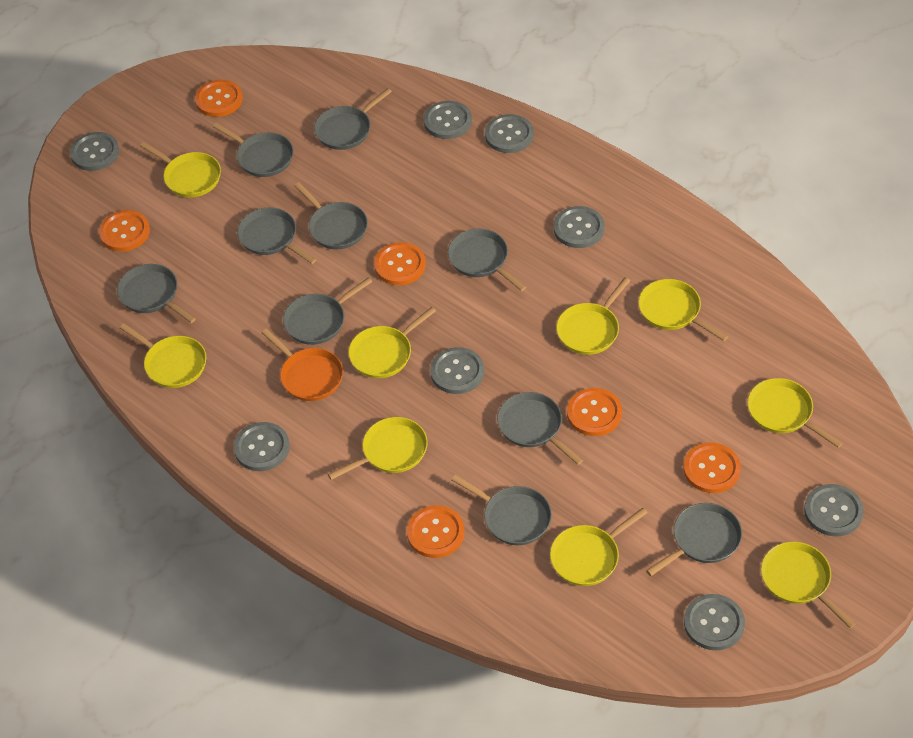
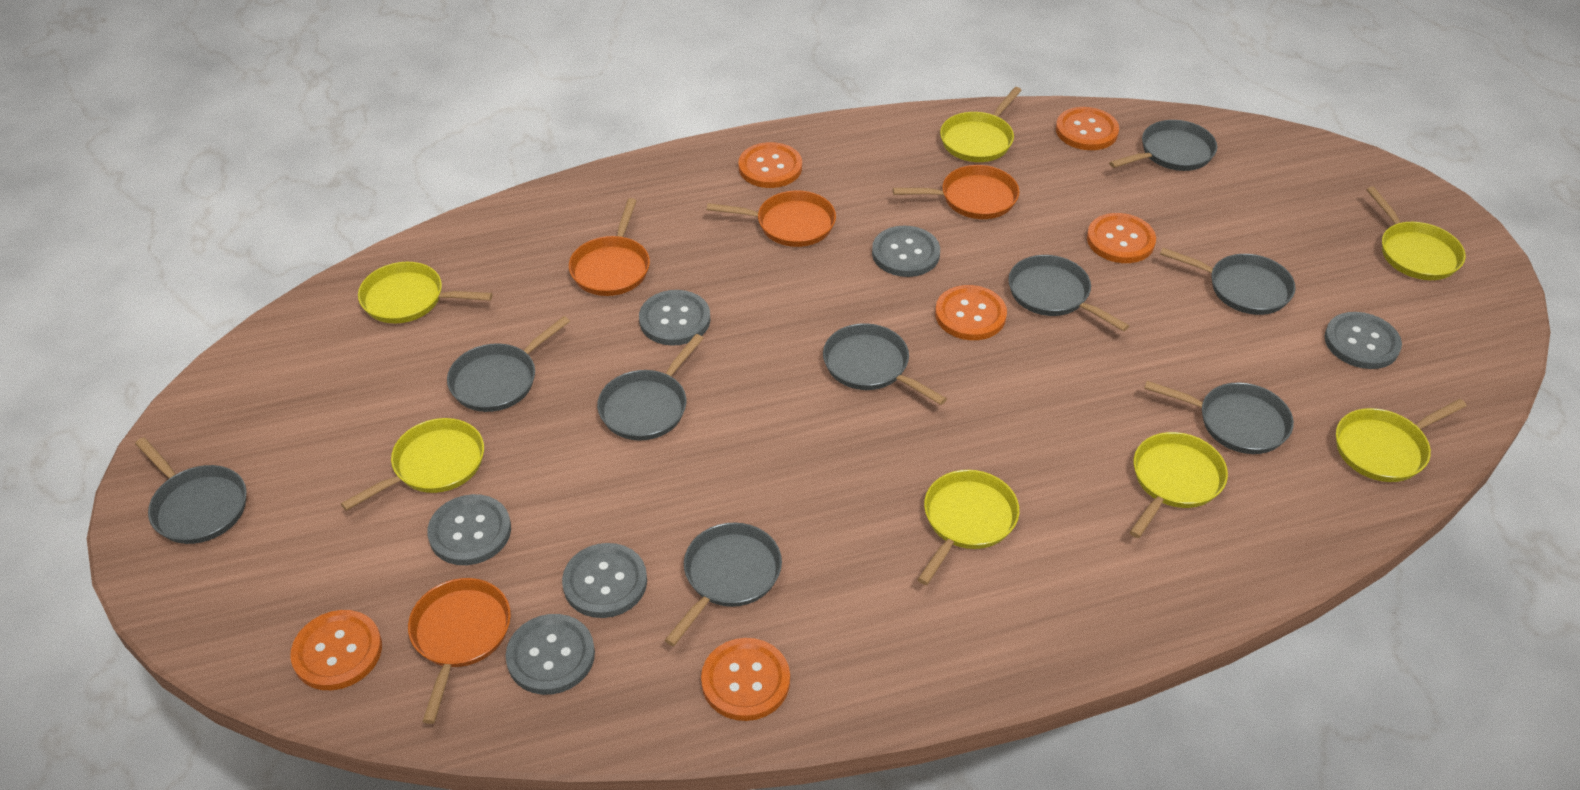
grey button: [70,132,119,171] [234,422,290,471] [424,101,472,139] [430,347,484,394] [485,114,534,153] [554,206,605,248] [684,594,745,650] [804,484,864,537] = 8 -> [427,494,511,565] [505,614,595,695] [562,543,647,618] [639,290,711,346] [872,226,940,277] [1324,312,1402,369] = 6
grey pan: [117,264,196,323] [212,123,294,177] [237,207,316,264] [283,277,372,345] [294,182,368,249] [314,88,392,150] [448,229,526,291] [451,475,552,545] [497,392,583,465] [646,503,742,576] = 10 -> [135,437,247,544] [447,316,570,412] [597,334,704,441] [665,522,782,646] [823,323,947,405] [1008,255,1129,331] [1109,120,1217,171] [1144,381,1294,454] [1160,248,1296,315] = 9
orange pan: [262,329,343,401] = 1 -> [408,578,511,724] [569,198,650,296] [707,190,836,247] [893,165,1019,219] = 4
yellow pan: [120,323,206,388] [140,142,221,197] [328,417,428,480] [348,307,436,378] [550,508,647,586] [556,277,630,355] [638,279,728,341] [747,378,843,448] [761,542,856,629] = 9 -> [341,418,484,511] [358,262,493,323] [917,470,1019,585] [940,87,1022,162] [1130,432,1228,538] [1336,399,1466,482] [1366,186,1466,280] = 7

